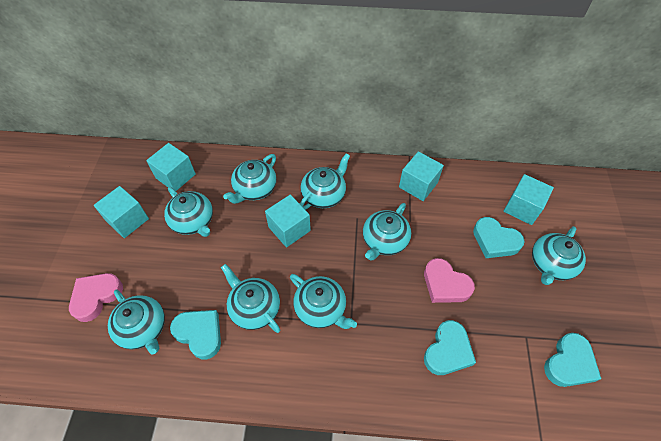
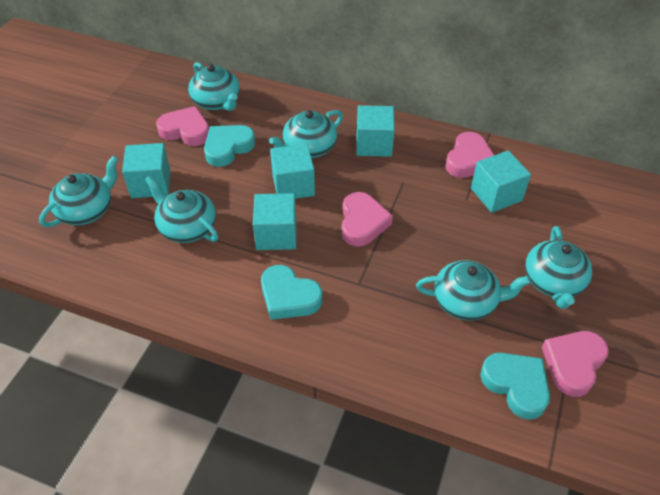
pink heart: [69,273,123,322] [424,258,475,303] = 2 -> [156,106,209,146] [341,192,393,247] [445,132,494,178] [542,331,609,397] = 4
turquoise heart: [170,310,221,360] [424,320,476,375] [473,217,525,258] [544,333,601,387] = 4 -> [204,125,255,167] [261,265,322,320] [480,353,550,420] = 3
turquoise teapot: [108,290,165,355] [164,187,213,237] [221,264,280,333] [223,154,276,204] [290,274,357,329] [300,153,350,210] [363,203,411,260] [532,226,586,285] = 8 -> [39,156,118,227] [145,175,218,243] [188,62,240,111] [269,110,343,158] [416,260,531,321] [525,226,592,309] = 6

